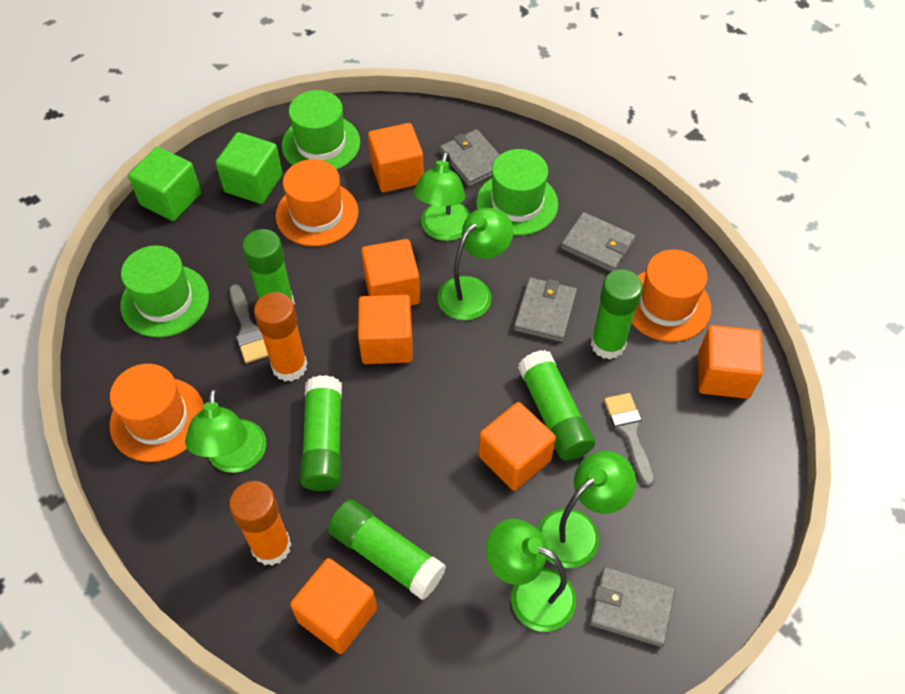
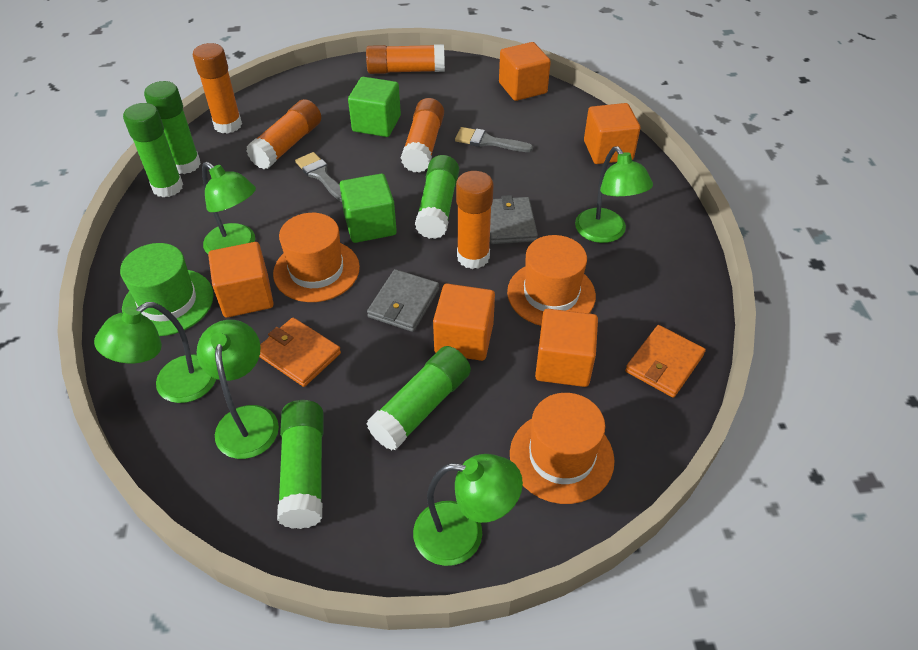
green hat: [120,245,209,337] [282,90,360,170] [476,149,558,235] = 3 -> [120,243,214,336] = 1
grey wallet: [440,129,500,187] [514,277,577,342] [561,212,636,272] [589,567,676,647] = 4 -> [367,269,439,332] [490,195,538,244] = 2
orange cube: [290,558,377,654] [358,295,413,364] [361,239,420,305] [368,123,424,193] [479,402,556,491] [698,325,763,399] = 6 -> [208,242,274,318] [433,284,495,361] [499,42,551,101] [535,309,598,387] [584,103,640,164] = 5
orange glue stick: [229,481,291,566] [254,292,307,382] = 2 -> [193,43,242,134] [246,99,321,169] [366,44,445,74] [401,98,444,173] [456,171,494,269] = 5
orange wallet: none = 0 -> [259,317,341,387] [625,325,706,398] = 2

